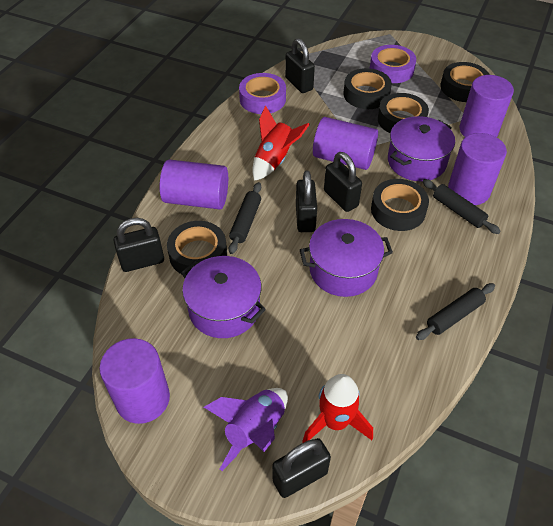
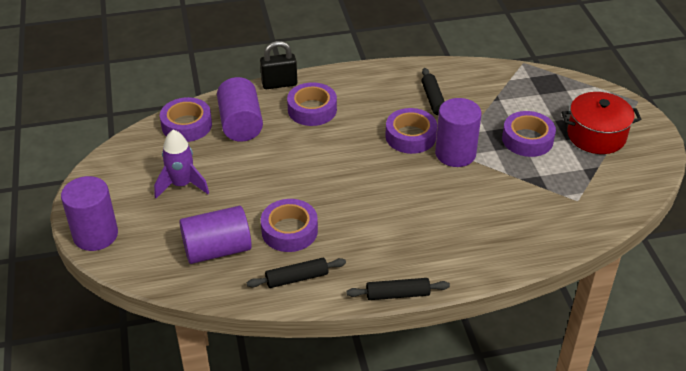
black padlock: [113,218,164,272] [272,438,331,498] [285,38,315,93] [296,170,317,232] [324,152,362,212] = 5 -> [260,41,297,89] = 1
black tape: [167,221,227,275] [344,68,392,109] [371,179,429,231] [378,93,429,133] [440,62,490,102] = 5 -> none = 0
purple cylinder: [99,338,170,424] [160,159,228,209] [313,117,378,170] [448,133,507,205] [460,75,514,137] = 5 -> [61,176,118,251] [179,206,252,264] [217,77,263,142] [435,98,481,167] = 4
purple pot: [181,256,266,338] [300,219,393,297] [388,116,455,181] = 3 -> none = 0
purple tape: [239,73,286,114] [370,45,416,83] = 2 -> [160,97,212,142] [261,199,318,252] [287,82,337,126] [385,108,437,154] [502,111,556,157] = 5
red pot: none = 0 -> [562,92,642,154] = 1
red rocket: [252,105,310,181] [302,374,373,443] = 2 -> none = 0

